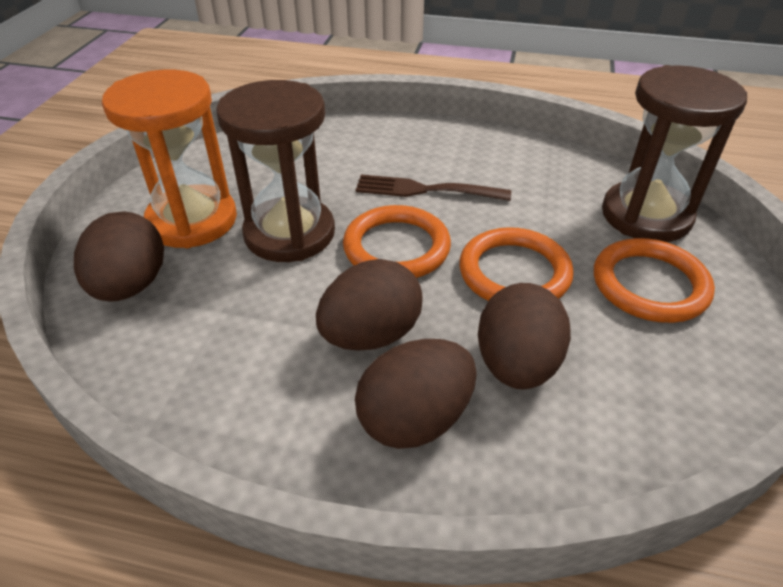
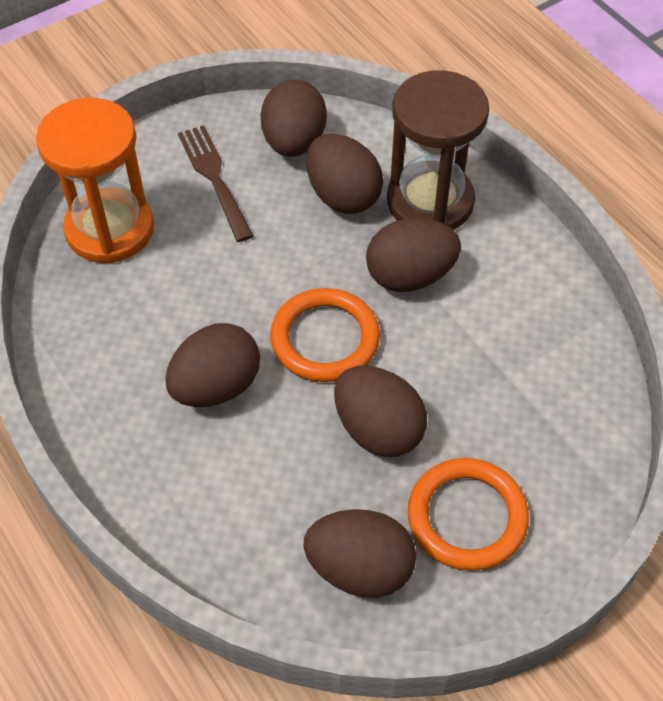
brown egg: [74,211,164,302] [316,259,423,350] [355,339,477,449] [478,283,571,389] = 4 -> [165,323,260,407] [261,79,327,157] [303,509,416,598] [306,134,383,214] [334,366,427,457] [366,218,461,292] = 6
brown hourglass: [216,80,335,262] [602,65,747,242] = 2 -> [387,70,489,230] = 1
orange ring: [343,205,451,278] [459,227,574,301] [594,238,715,323] = 3 -> [270,288,380,382] [408,458,529,571] = 2

